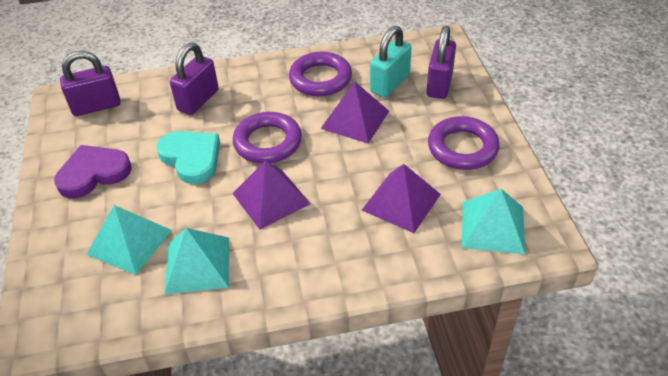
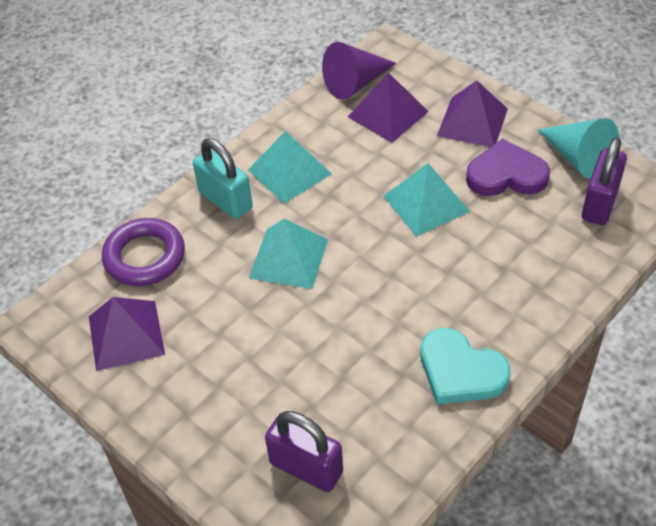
purple cone: none = 0 -> [322,42,396,100] = 1
purple padlock: [60,51,121,116] [170,43,219,115] [426,26,456,99] = 3 -> [265,411,343,492] [582,137,627,225] = 2
purple ring: [233,112,302,164] [289,52,352,96] [428,116,500,170] = 3 -> [102,218,185,286] = 1
turquoise cone: none = 0 -> [538,118,619,179] = 1

